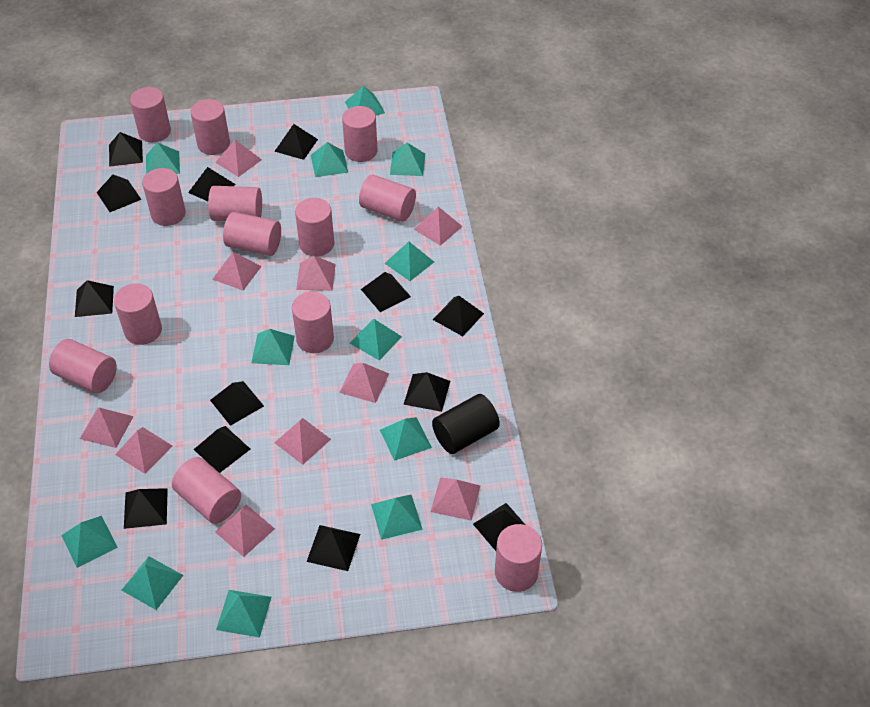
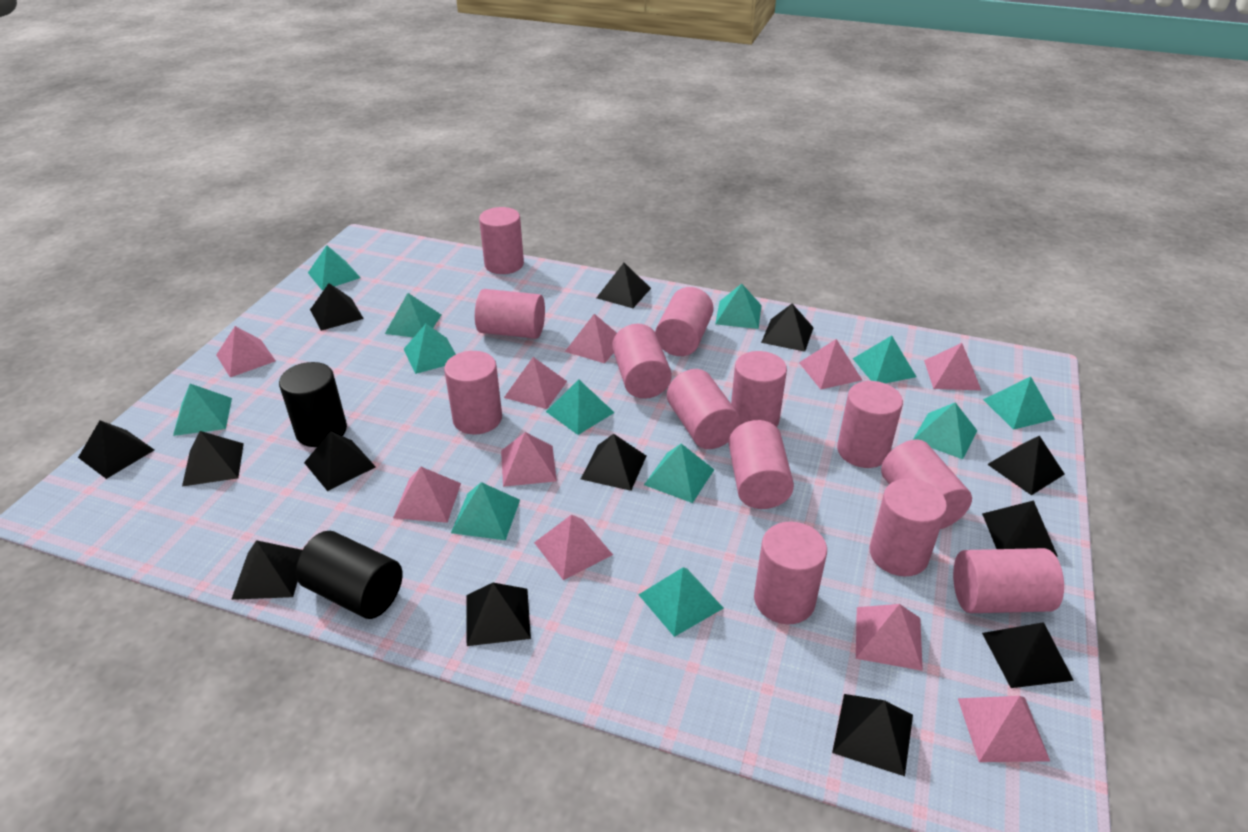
black cylinder: [432,394,500,454] = 1 -> [279,362,347,447] [296,531,403,619] = 2

